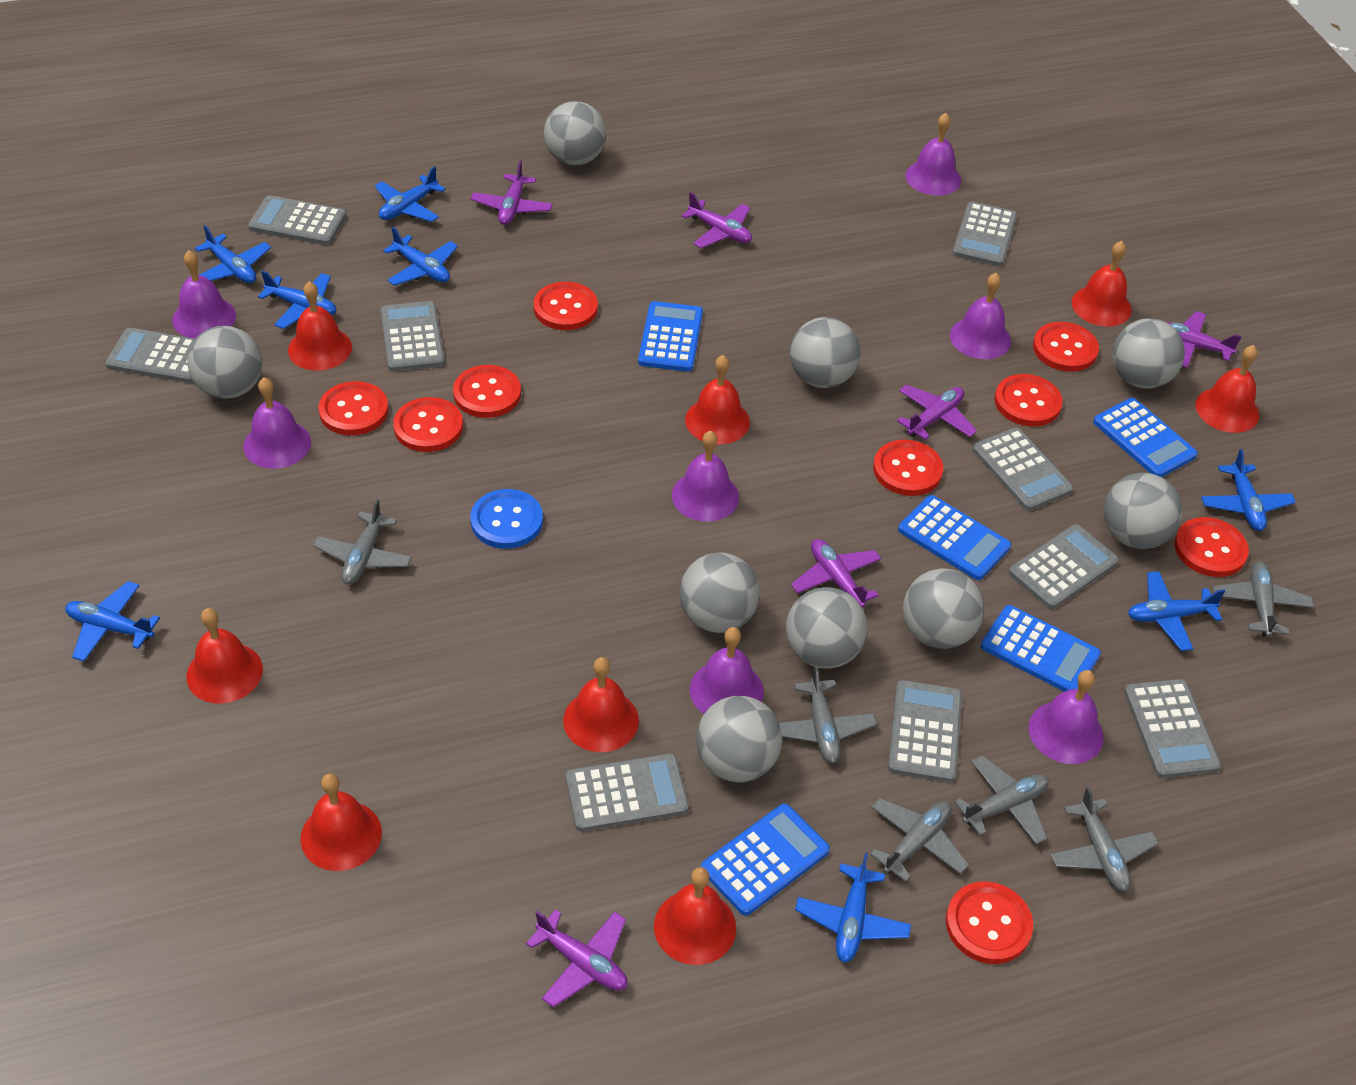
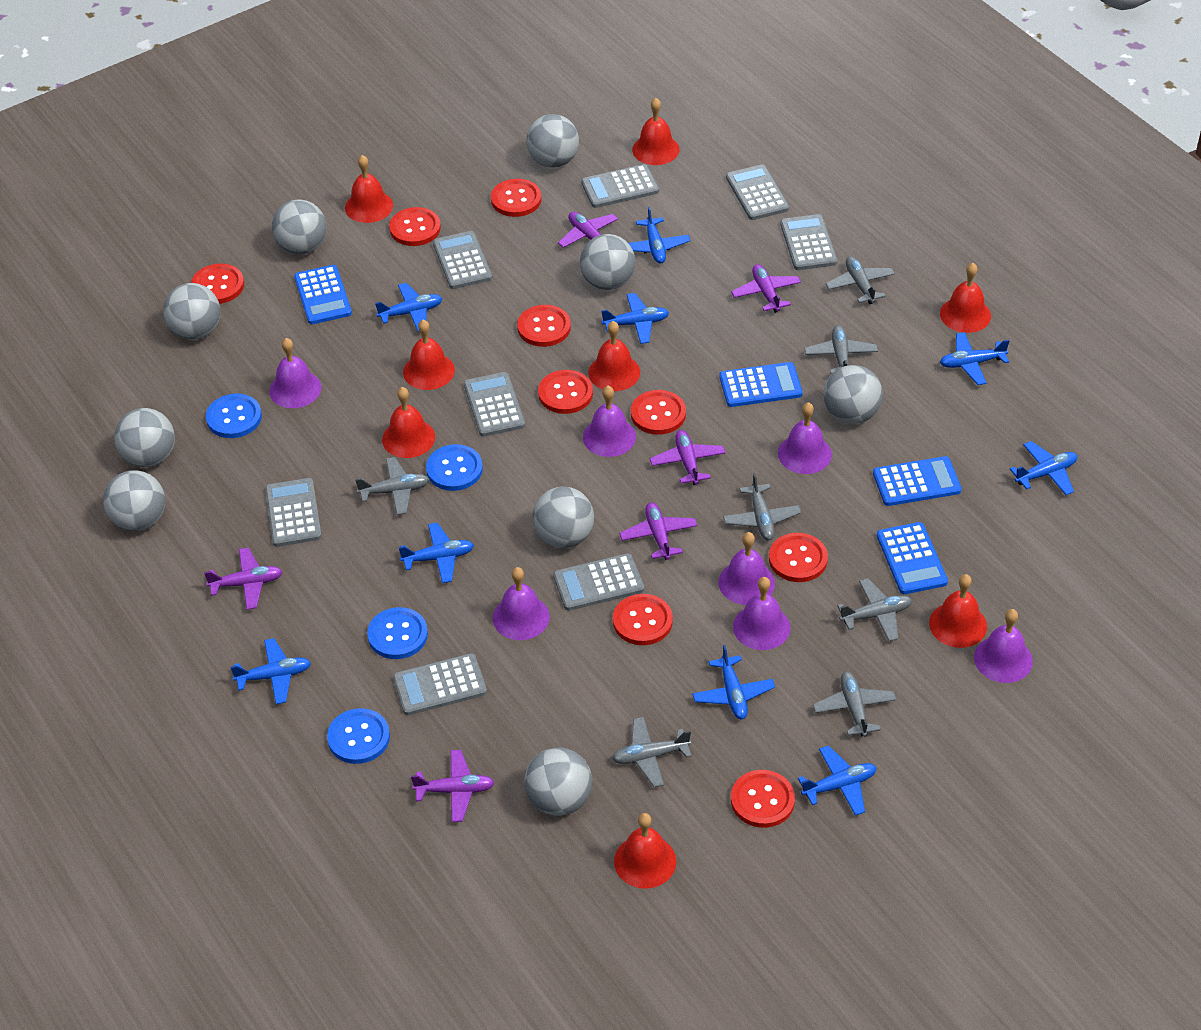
blue button: [471,489,543,549] = 1 -> [206,394,262,438] [327,708,390,764] [367,607,428,659] [426,444,483,491] = 4
blue calculator: [638,301,703,372] [701,803,830,916] [898,495,1011,580] [981,605,1101,692] [1093,398,1198,477] = 5 -> [294,265,352,324] [719,362,803,407] [873,456,962,506] [877,522,948,594] = 4
blue plane: [65,581,160,662] [195,225,271,283] [258,270,336,329] [375,166,446,222] [383,227,458,286] [795,852,911,962] [1128,571,1225,651] [1201,449,1296,531] = 8 -> [230,638,311,704] [375,283,442,332] [398,523,474,583] [601,293,669,344] [628,206,690,264] [692,645,775,719] [798,745,877,816] [940,332,1009,385] [1010,441,1077,495] = 9
grey calculator: [105,328,195,383] [248,195,347,245] [380,301,445,372] [566,753,689,831] [888,680,962,783] [952,202,1017,266] [972,427,1073,511] [1009,524,1119,609] [1124,679,1221,778] = 9 -> [265,478,322,547] [393,653,487,715] [433,231,492,289] [464,372,525,437] [553,553,644,611] [581,164,659,208] [726,164,789,220] [780,214,837,270] = 8
grey plane: [313,499,412,584] [780,665,877,763] [870,798,969,882] [954,755,1049,845] [1050,787,1158,891] [1213,562,1314,637] = 6 -> [355,457,430,515] [612,717,691,787] [723,473,801,540] [804,325,878,374] [813,672,896,737] [825,256,895,304] [837,578,912,641] = 7

